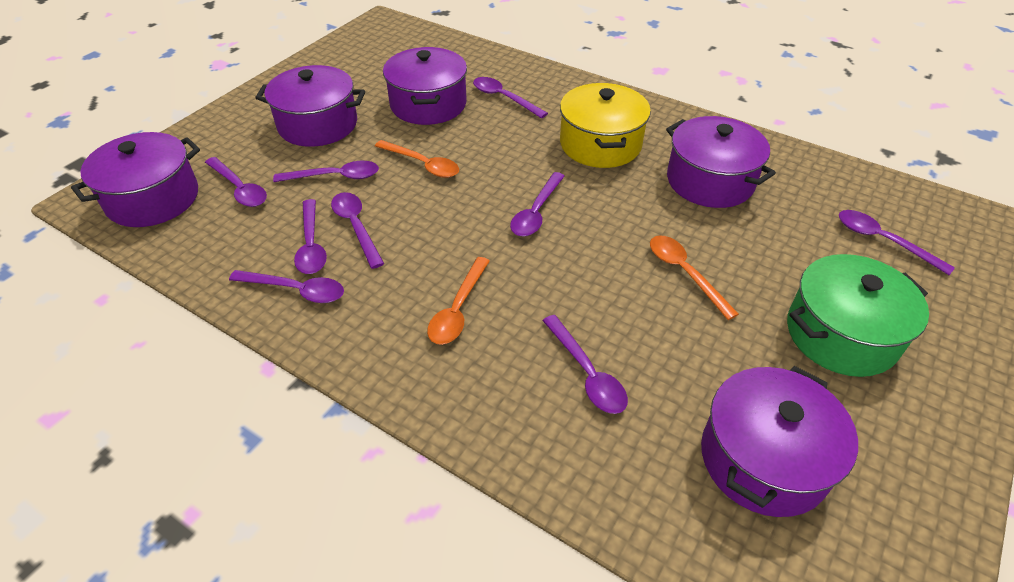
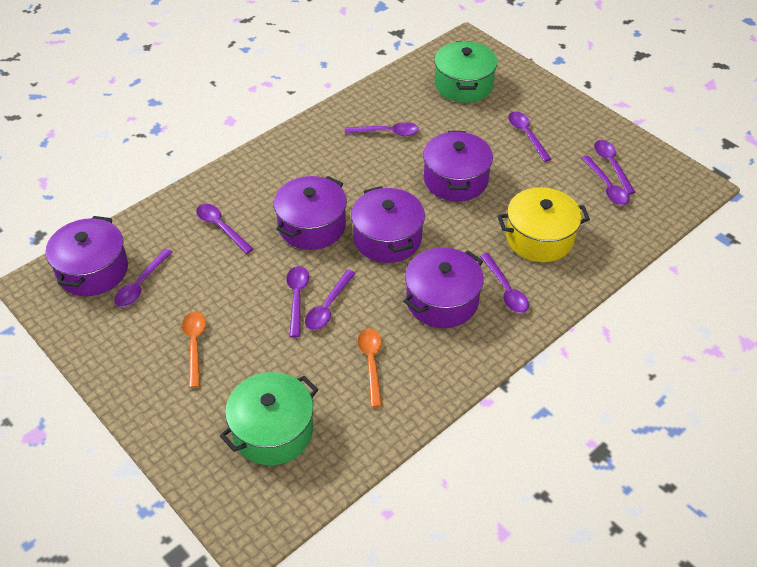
green pot: [787,254,929,377] = 1 -> [220,372,318,465] [434,41,498,103] = 2
orange spoon: [375,140,459,178] [427,257,490,345] [650,235,739,320] = 3 -> [182,311,206,388] [358,328,382,407] = 2

